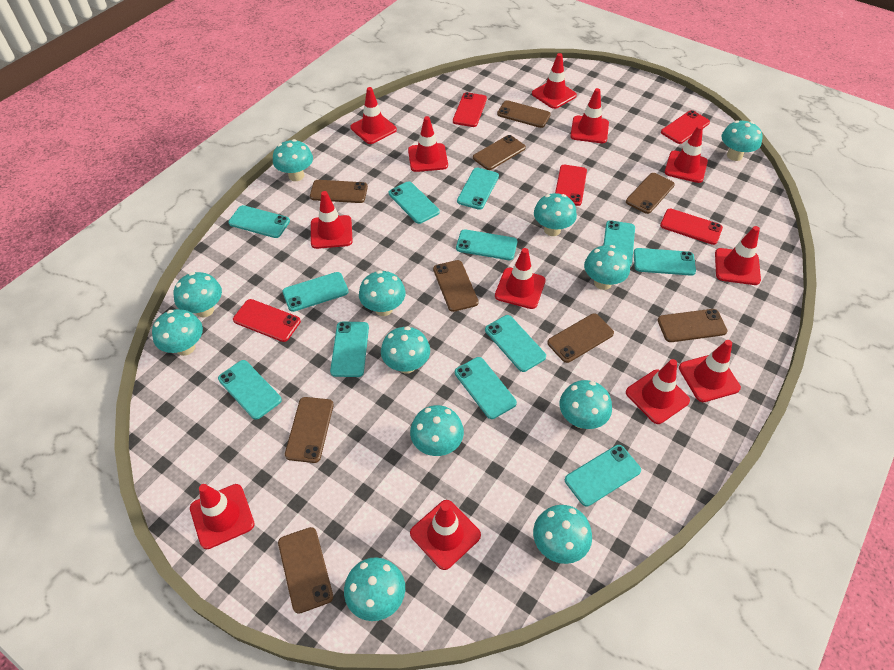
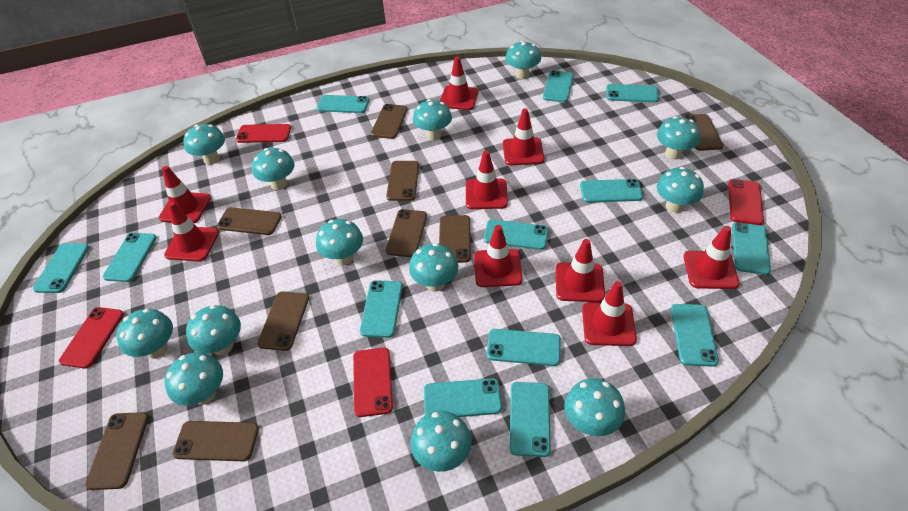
red phone: [233,299,301,342] [453,92,487,127] [555,165,587,206] [660,209,723,245] [661,110,710,144] = 5 -> [59,307,124,368] [236,124,291,143] [353,347,393,417] [728,179,764,225] = 4
red traffic cone: [190,484,254,549] [311,191,353,249] [350,87,397,144] [408,116,448,172] [410,500,481,570] [495,248,546,309] [532,53,577,109] [570,88,609,143] [626,359,690,424] [665,125,708,183] [679,340,741,402] [715,226,761,285] = 12 -> [159,166,211,223] [164,202,219,262] [440,56,479,110] [466,151,508,209] [474,225,523,287] [503,109,544,165] [556,239,605,302] [582,281,637,346] [684,226,740,289] = 9
turquoise mushroom: [152,309,203,356] [174,272,222,317] [273,139,313,181] [344,557,405,621] [359,270,406,316] [381,326,430,374] [410,405,464,456] [533,505,592,564] [534,193,577,236] [560,380,612,429] [584,245,630,290] [721,120,763,161] = 12 -> [116,308,173,359] [165,352,223,405] [183,124,225,165] [186,305,241,355] [252,148,294,190] [316,219,363,265] [409,243,458,291] [411,411,472,472] [413,99,452,140] [505,41,541,79] [565,378,625,436] [657,116,700,160] [657,167,704,213] = 13
turquoise phone: [218,360,282,420] [228,205,290,238] [283,272,349,312] [330,322,369,377] [389,181,440,224] [455,357,517,419] [456,229,517,260] [457,168,499,210] [485,315,546,372] [565,445,641,507] [603,221,635,266] [634,248,696,276] = 12 -> [33,243,89,293] [103,233,157,282] [317,95,369,113] [360,280,403,338] [424,378,502,417] [484,219,549,250] [487,329,561,366] [510,382,551,457] [543,70,574,102] [580,179,643,203] [606,84,659,102] [671,304,719,367] [732,223,771,275] = 13

